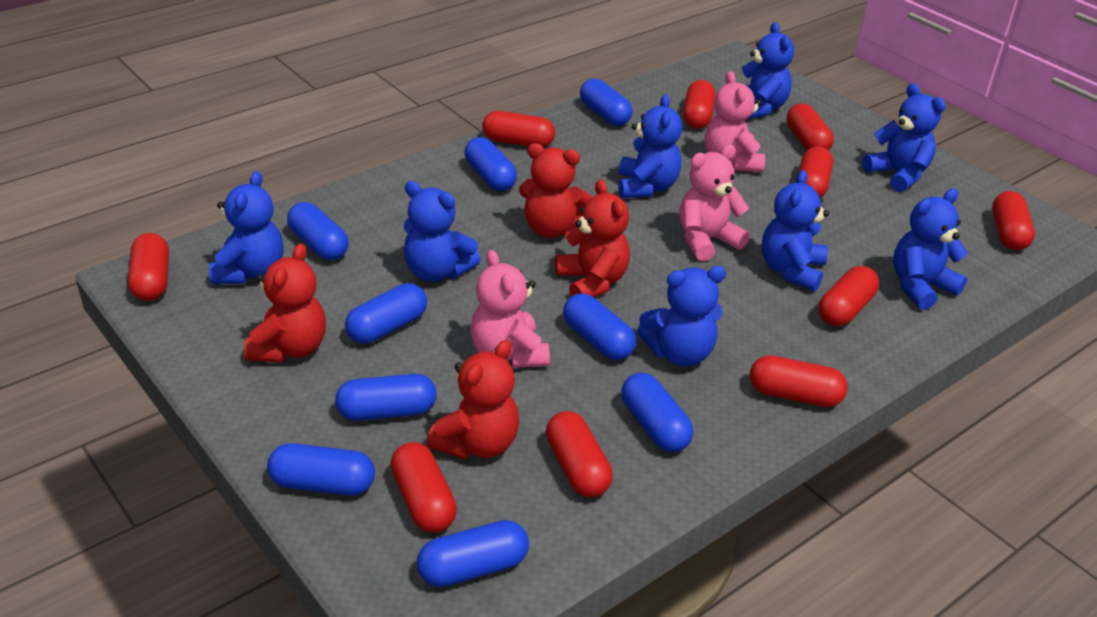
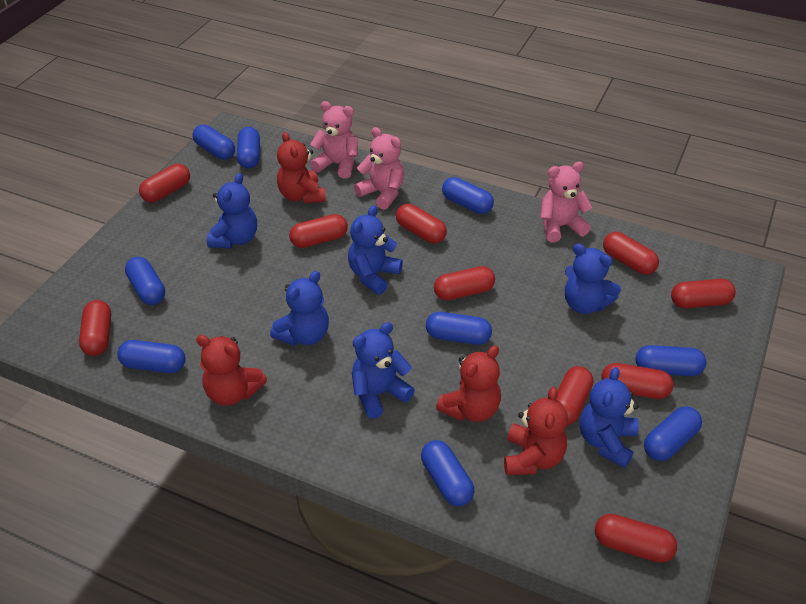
blue teddy bear: [209,171,284,284] [403,181,481,282] [619,94,682,198] [637,266,726,366] [742,22,794,119] [762,170,829,291] [862,83,946,192] [893,188,968,310] = 8 -> [207,173,257,248] [270,271,329,346] [348,205,403,295] [352,322,415,419] [565,244,621,314] [580,367,639,468] = 6

